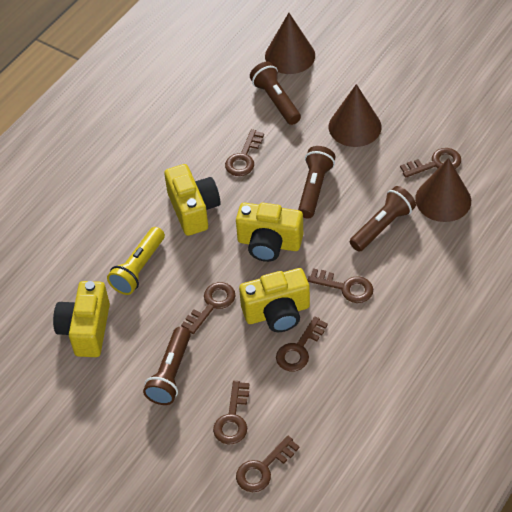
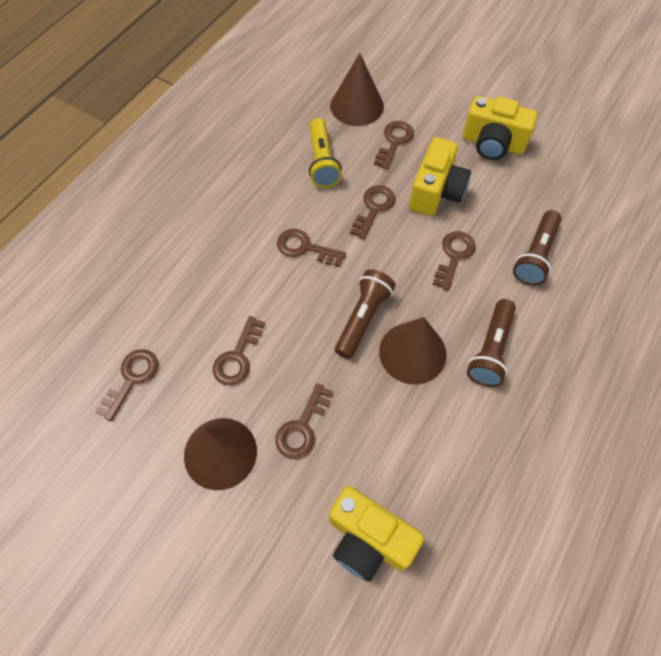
brown flashlight: [143,327,191,405] [250,62,301,125] [298,146,335,219] [350,186,416,252] = 4 -> [335,269,396,359] [467,299,516,387] [513,210,562,286] = 3
yellow camera: [53,281,110,357] [164,164,221,236] [236,203,303,262] [239,268,310,332] = 4 -> [329,486,424,582] [409,137,471,216] [463,96,538,160] = 3

